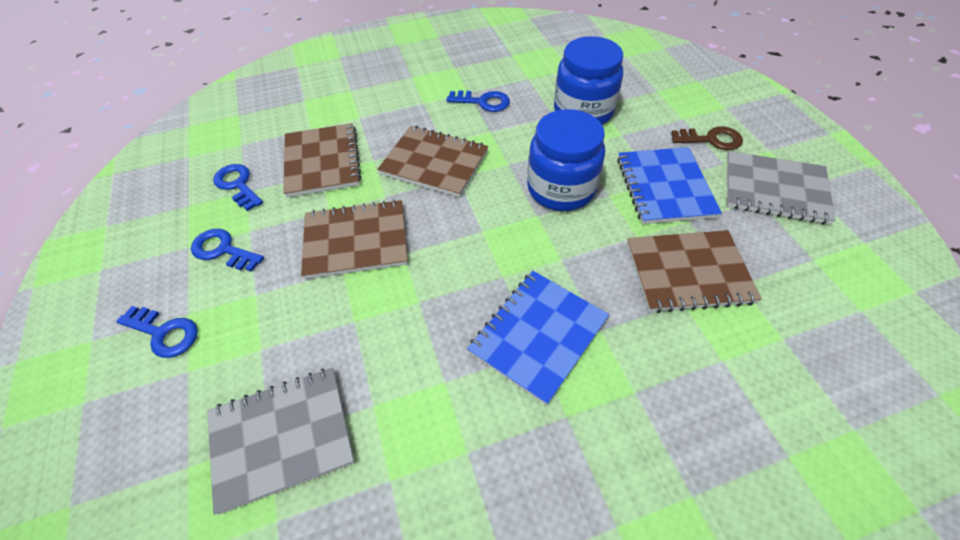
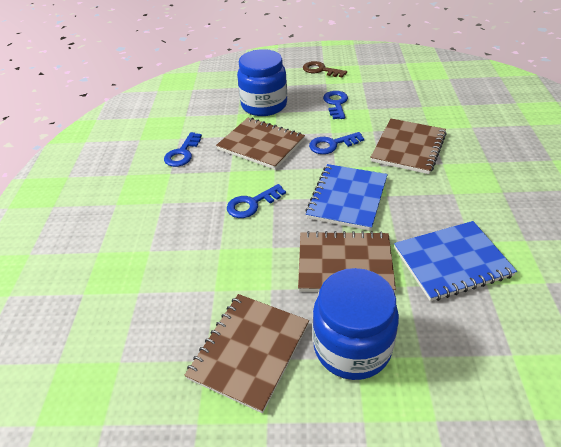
grey notebook: [207,368,355,515] [727,151,836,225] = 2 -> none = 0

